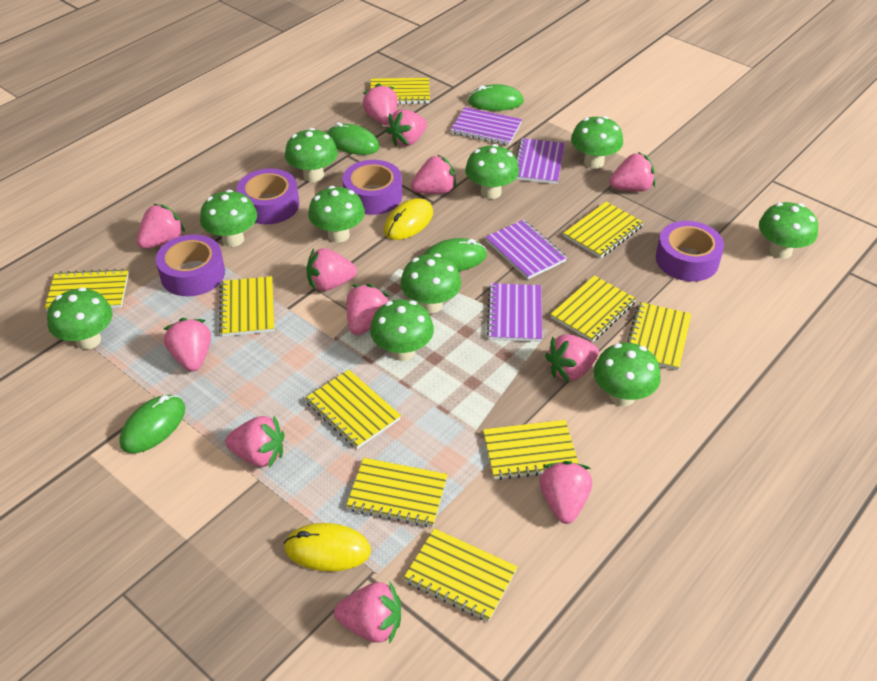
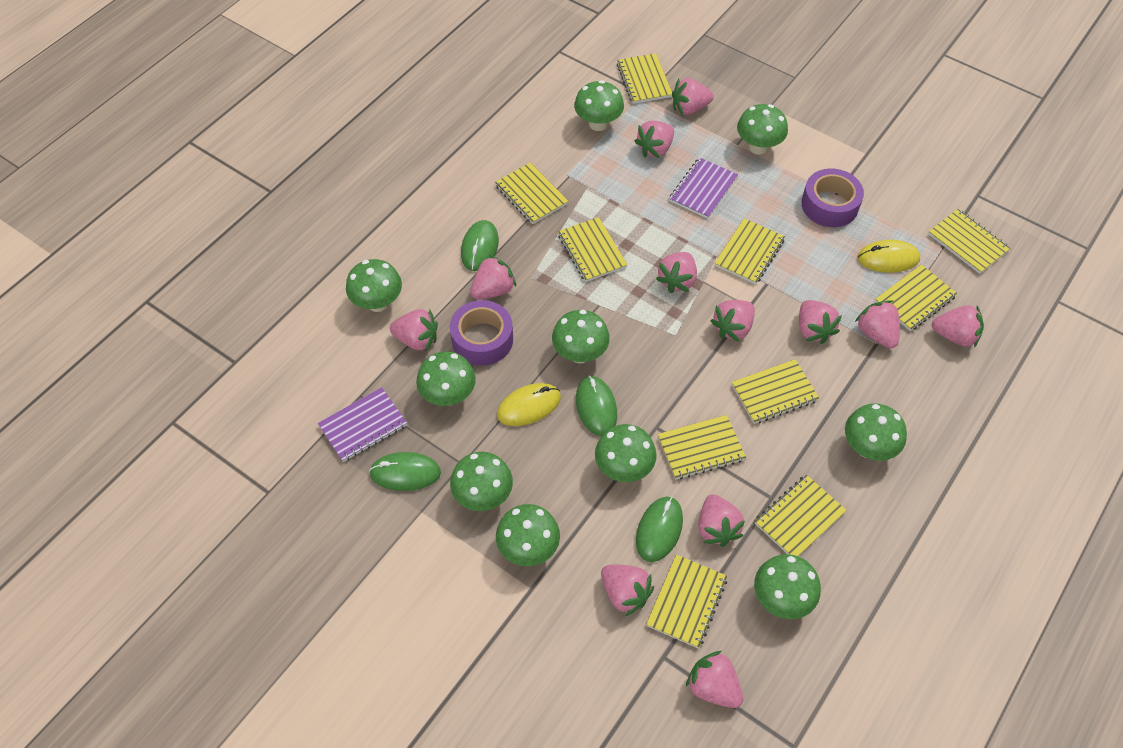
purple notebook: [450,107,522,146] [485,220,567,279] [487,283,542,342] [516,138,565,184] = 4 -> [318,387,407,462] [669,157,738,219] = 2
purple tape: [156,234,225,296] [237,168,299,224] [343,160,402,215] [656,221,724,281] = 4 -> [450,300,513,366] [801,169,864,227] = 2

